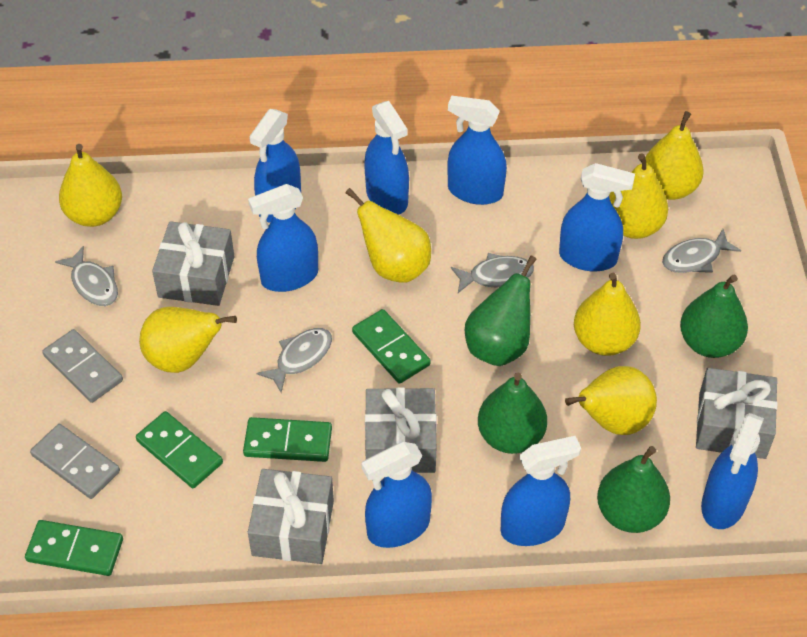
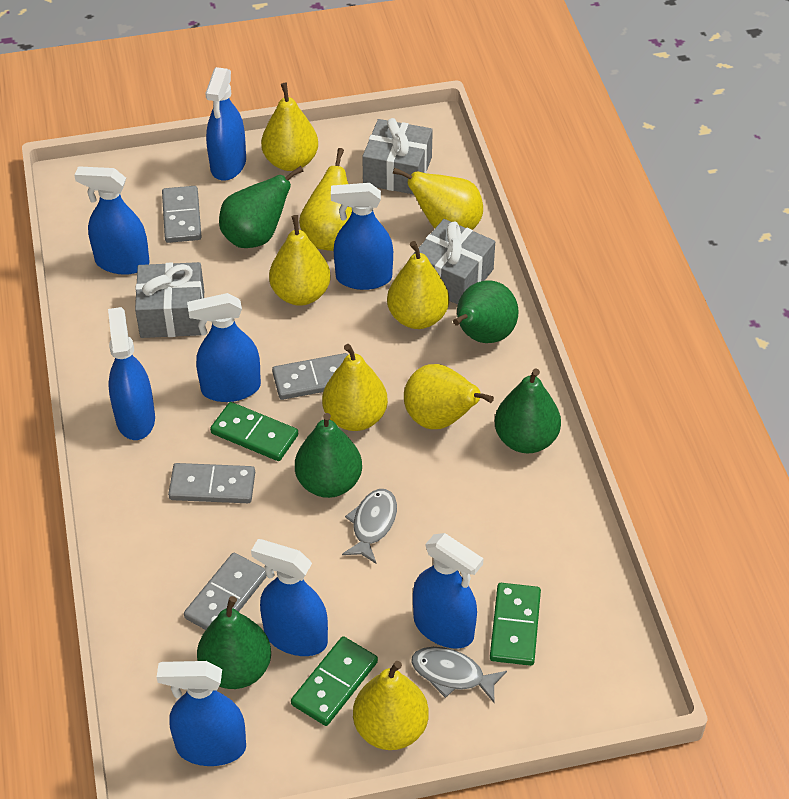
green domino: [25,520,123,576] [136,411,223,488] [243,417,332,462] [352,309,431,384] = 4 -> [210,402,298,461] [291,636,378,726] [490,583,541,666] = 3
green pear: [465,256,537,366] [478,373,547,454] [597,446,670,533] [680,274,748,358] = 4 -> [197,596,271,689] [219,166,304,248] [295,413,362,498] [453,280,519,343] [495,369,561,453] = 5
grey domino: [30,424,120,499] [42,329,123,403] = 2 -> [162,186,202,243] [168,463,255,503] [184,553,267,630] [272,353,348,400] = 4
grey fish: [55,246,118,306] [257,328,332,393] [451,253,534,293] [662,229,741,273] = 4 -> [342,489,397,564] [411,647,507,703] = 2
grey gift: [152,221,235,306] [248,469,334,564] [365,387,437,473] [696,368,777,459] = 4 -> [135,262,204,338] [362,118,433,194] [414,219,495,304] = 3
yellow pear: [59,144,122,227] [139,307,237,373] [346,188,431,283] [565,366,657,435] [574,273,641,356] [609,154,668,239] [645,111,704,200] = 7 -> [261,83,318,171] [269,215,331,306] [299,148,352,251] [322,344,388,431] [353,661,429,750] [387,241,449,329] [393,167,483,230] [404,364,494,429] = 8

